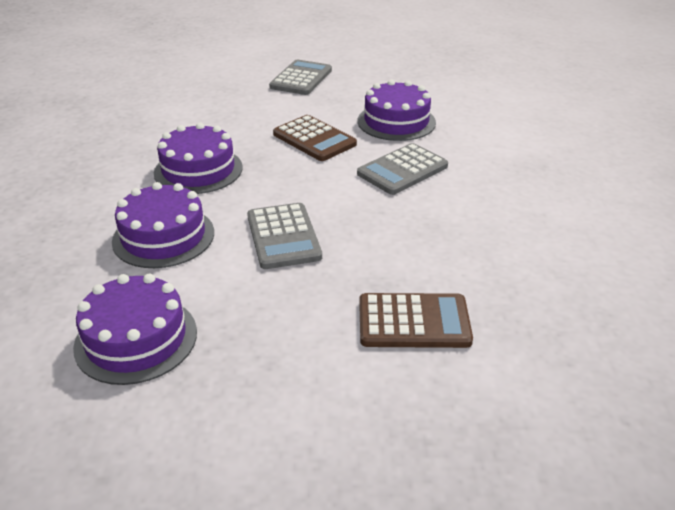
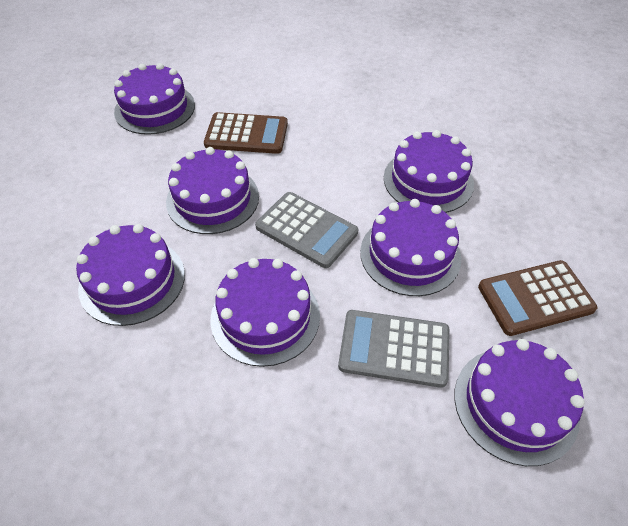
grey calculator: [247,203,322,269] [269,60,332,95] [357,143,448,195] = 3 -> [255,192,358,268] [338,310,450,388] = 2
purple cake: [73,274,197,385] [112,182,214,268] [154,123,243,194] [358,80,436,141] = 4 -> [76,224,185,326] [114,63,195,135] [166,147,259,234] [211,258,320,367] [360,199,461,296] [384,130,474,213] [454,339,585,466] = 7

